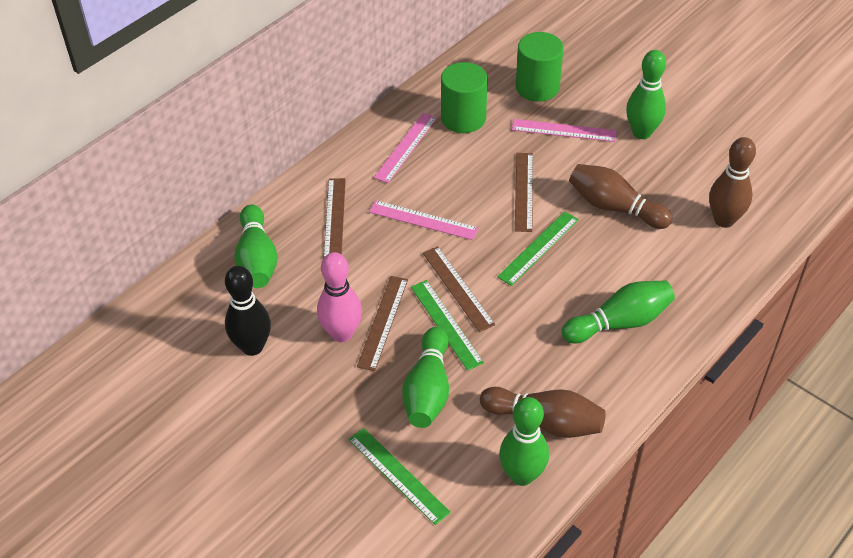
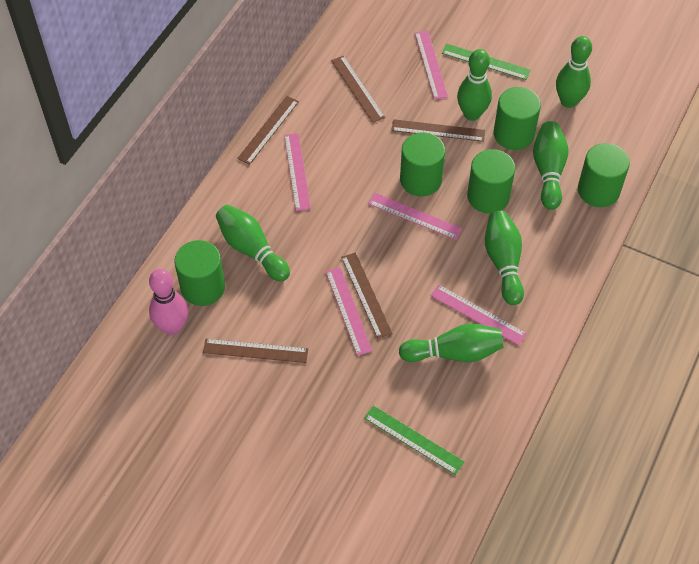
black bowling pin: [225,266,271,356] = 1 -> none = 0
brown bowling pin: [480,387,606,438] [569,164,673,229] [709,137,756,228] = 3 -> none = 0
brown ruler: [323,178,346,259] [357,276,408,371] [423,246,495,332] [515,153,533,232] = 4 -> [203,339,308,363] [237,96,299,165] [331,56,385,123] [341,252,393,339] [391,119,485,142] = 5
green bowling pin: [234,205,278,288] [402,327,449,428] [499,397,549,486] [562,280,675,344] [626,50,666,139] = 5 -> [216,205,290,282] [399,323,503,362] [457,49,492,121] [485,211,524,305] [533,121,569,210] [556,36,592,108] = 6
green cylinder: [441,62,488,133] [516,32,564,102] = 2 -> [174,240,225,306] [400,132,445,196] [467,149,515,213] [494,87,541,150] [578,143,630,207] = 5
green ruler: [349,428,451,525] [411,280,484,371] [497,211,579,286] = 3 -> [364,405,464,475] [442,44,530,80] = 2
pink ruler: [369,200,478,240] [374,113,437,183] [512,119,617,142] = 3 -> [284,133,311,211] [326,267,372,356] [368,193,462,240] [415,30,448,99] [430,285,527,345] = 5

